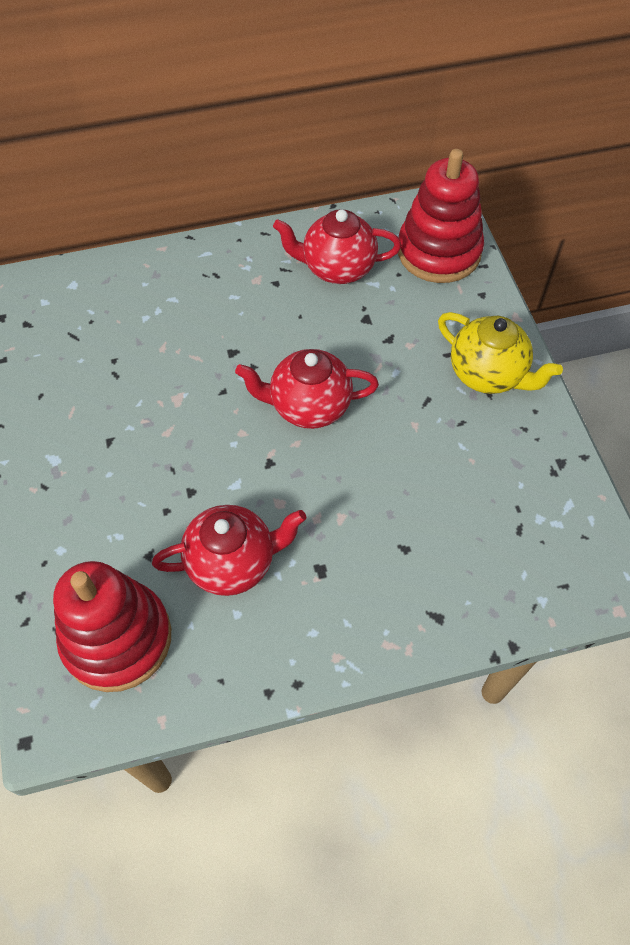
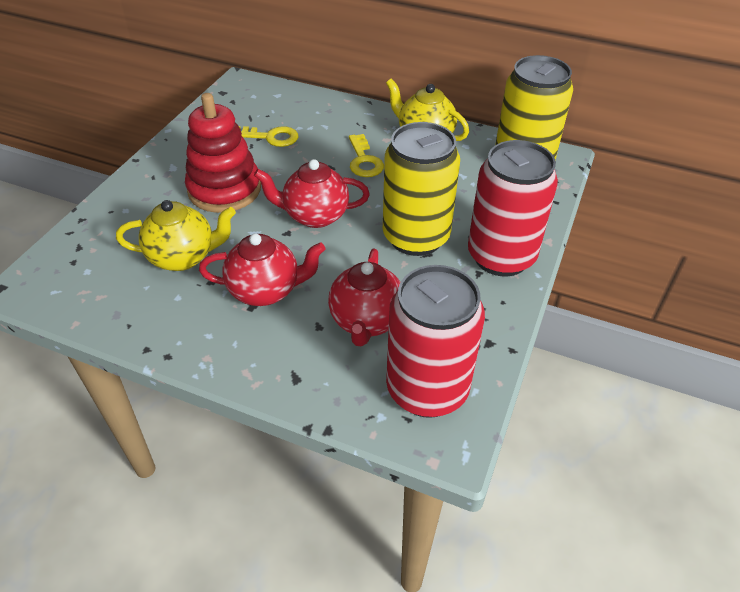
red can: none = 0 -> [386,265,485,418] [468,140,558,276] = 2
red stacking toy: [53,561,171,692] [398,149,484,283] = 2 -> [185,93,261,213] = 1
yellow can: none = 0 -> [383,122,460,256] [495,55,573,160] = 2
yellow key: none = 0 -> [239,126,298,147] [349,134,384,177] = 2
yellow teapot: [438,312,563,394] = 1 -> [116,200,236,271] [386,79,469,141] = 2

